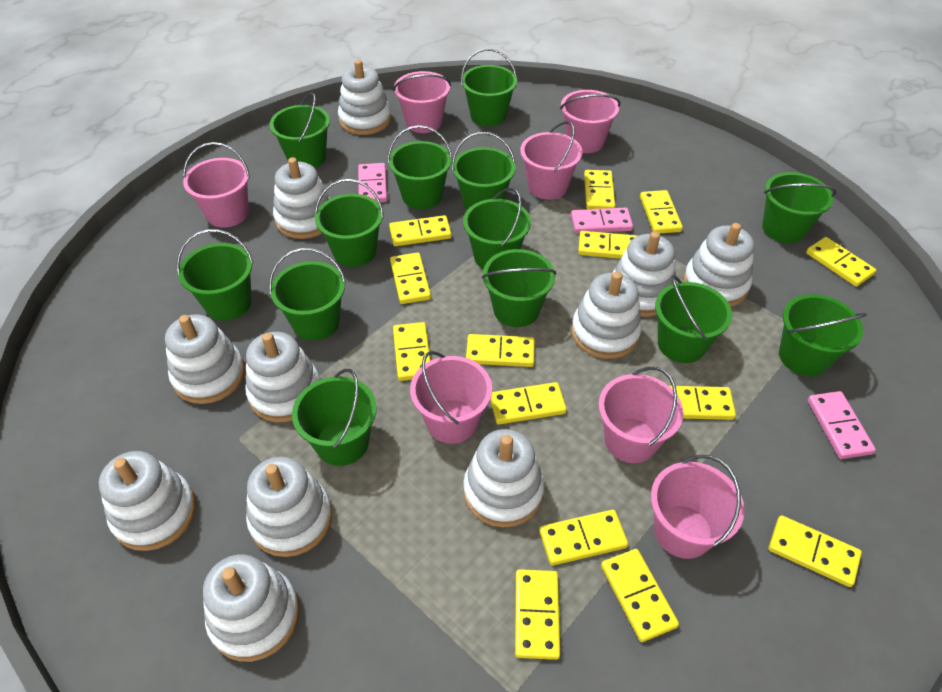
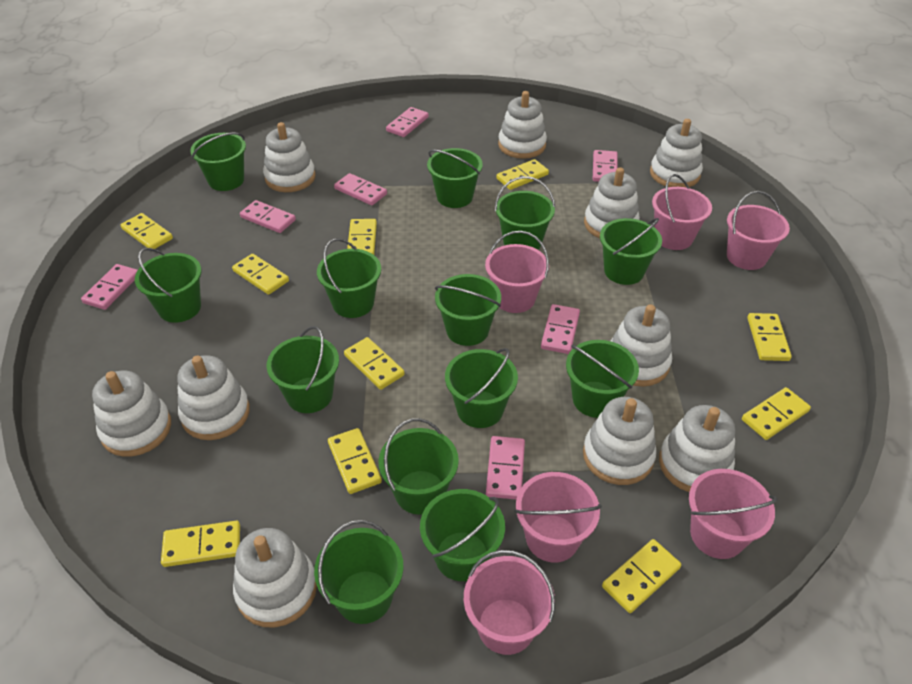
pink bucket: [183,142,250,228] [393,71,451,133] [410,351,492,444] [520,121,582,200] [560,90,621,153] [598,367,683,463] [651,455,745,559] = 7 -> [464,550,555,655] [485,231,549,313] [514,472,602,563] [652,174,712,250] [689,469,778,559] [727,191,790,270] = 6
pink domino: [358,163,387,202] [571,208,633,234] [807,391,876,459] = 3 -> [81,264,138,310] [240,200,296,233] [334,173,387,205] [386,107,429,137] [486,436,525,499] [541,304,580,354] [593,150,618,182] = 7
white stacking toy: [99,451,196,551] [165,314,245,404] [203,554,300,662] [245,332,320,422] [246,457,332,557] [273,157,331,239] [338,60,391,135] [463,429,545,528] [571,272,642,359] [612,231,676,317] [683,223,754,307] = 11 -> [92,371,171,457] [177,355,250,440] [233,528,317,628] [263,122,316,192] [498,91,547,159] [583,397,657,485] [584,167,640,238] [611,304,672,387] [650,119,703,188] [659,405,735,492] = 10
yellow domino: [389,215,452,246] [390,252,431,304] [393,322,431,381] [466,334,535,367] [490,382,567,424] [515,569,560,660] [539,509,628,566] [578,231,638,259] [584,170,615,209] [601,549,679,642] [640,190,683,234] [670,386,736,420] [768,515,862,587] [806,237,876,287] = 14 -> [121,213,173,249] [161,521,240,567] [232,254,289,295] [328,428,382,494] [344,337,405,390] [347,219,377,255] [496,159,549,190] [602,539,681,613] [742,387,811,440] [747,313,792,361] = 10

